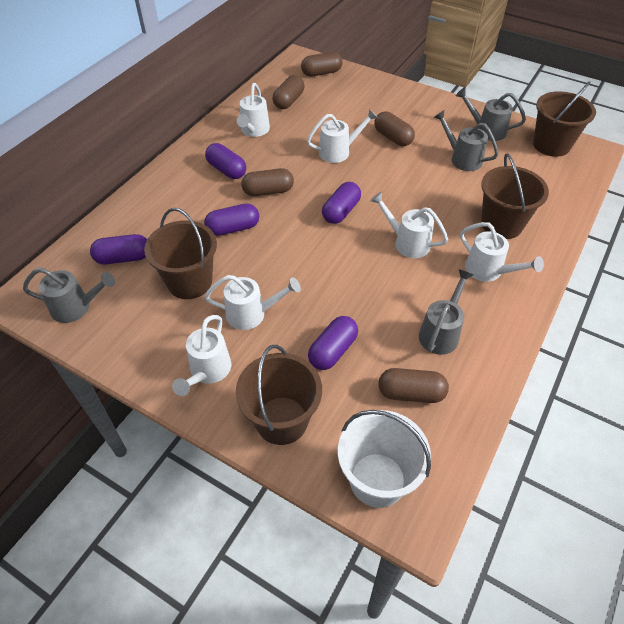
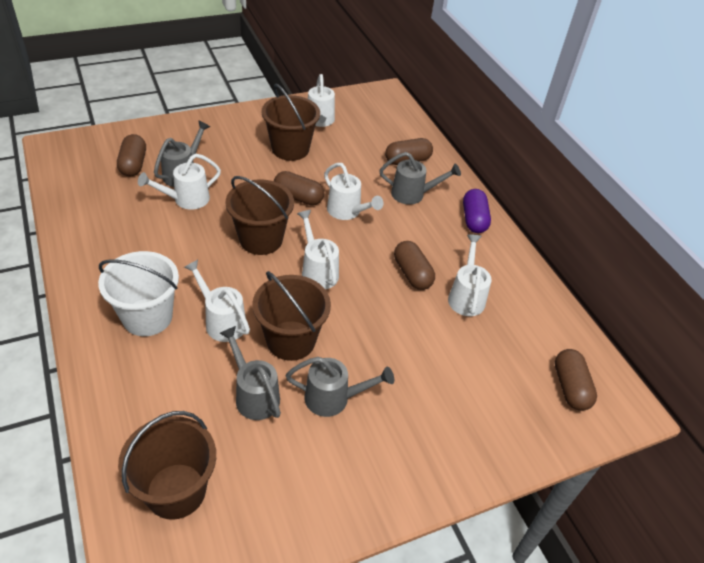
purple capsule: [90,234,147,264] [204,203,259,236] [205,143,246,179] [308,316,358,370] [322,182,361,224] = 5 -> [463,189,491,233] = 1

